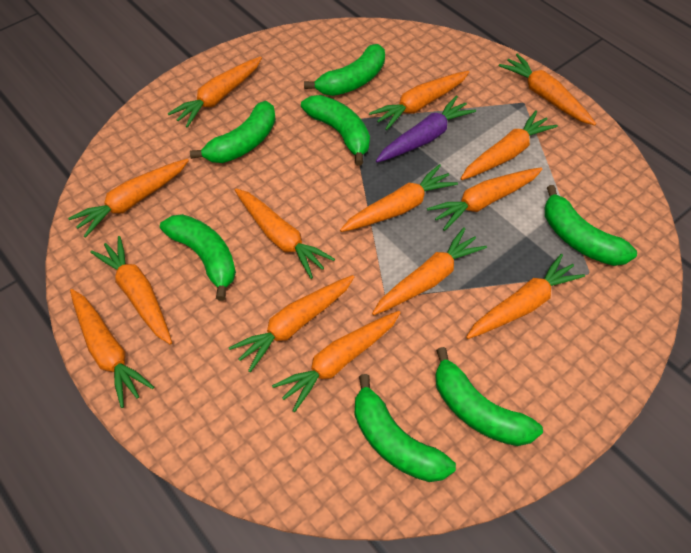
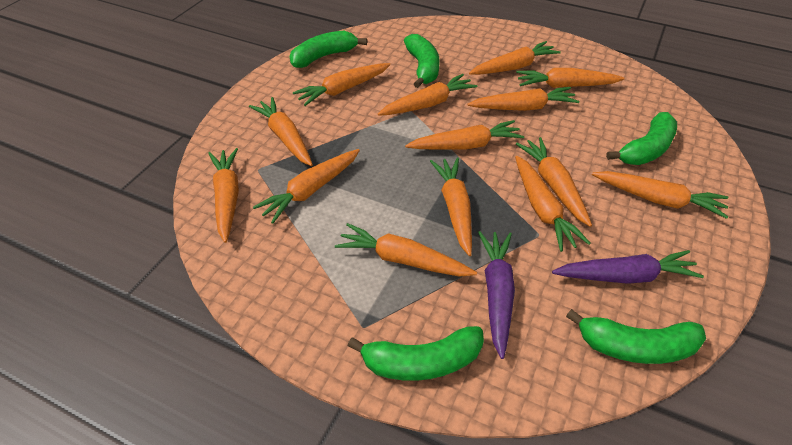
green banana: [160,214,236,301] [190,101,276,163] [301,95,370,166] [304,44,385,96] [355,374,456,482] [435,347,543,446] [545,185,637,266] = 7 -> [290,31,367,68] [348,326,484,381] [404,34,440,88] [566,309,706,364] [606,112,677,165] = 5
purple carrot: [376,95,476,163] = 1 -> [478,231,515,359] [552,250,704,284] = 2

